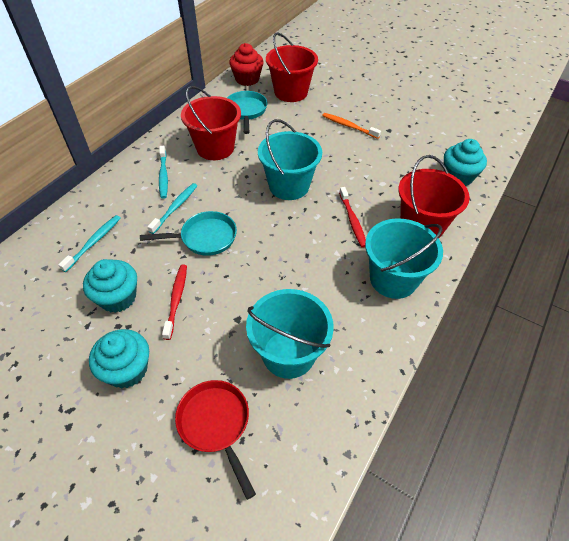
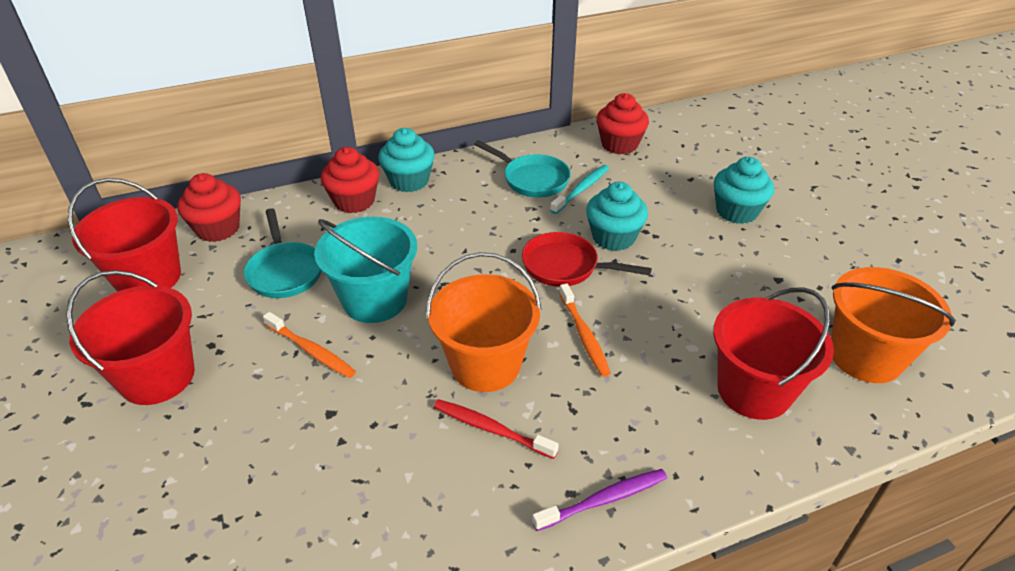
orange bucket: none = 0 -> [426,252,542,392] [831,267,956,383] = 2
orange toothbrush: [322,113,381,139] = 1 -> [263,312,356,378] [559,284,611,377] = 2
purple toothbrush: none = 0 -> [532,469,667,531] = 1
red cupcake: [229,43,263,86] = 1 -> [177,173,241,242] [321,147,379,213] [596,93,649,154] = 3
red toothbrush: [162,264,187,340] [339,187,366,248] = 2 -> [434,399,559,459] = 1
turquoise bucket: [246,289,334,379] [258,119,322,200] [365,218,443,299] = 3 -> [314,217,417,323] = 1
turquoise toothbrush: [58,215,121,272] [147,183,197,234] [159,146,168,199] = 3 -> [550,165,609,214] = 1

